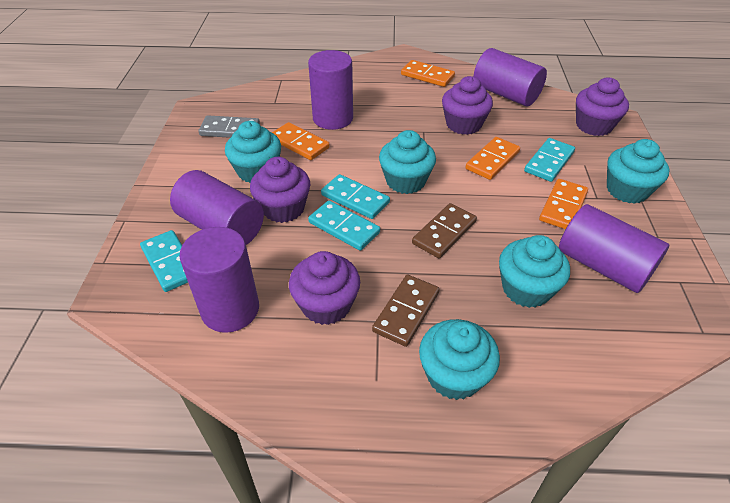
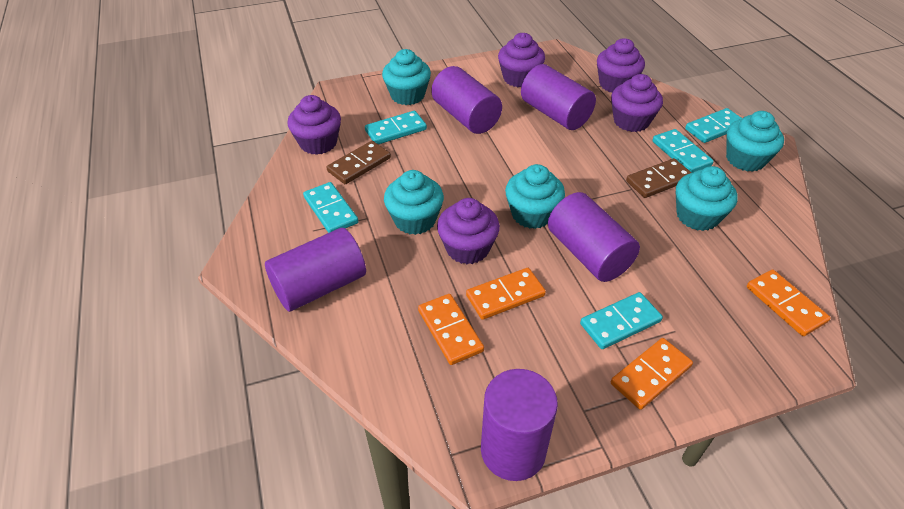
grey domino: [199,115,260,138] = 1 -> none = 0
purple cupcake: [250,157,310,223] [289,251,360,325] [442,76,493,135] [576,77,629,136] = 4 -> [287,95,341,155] [437,198,500,264] [498,33,545,87] [597,38,645,93] [611,74,663,132] = 5
turquoise domino: [140,230,188,292] [308,200,380,251] [321,174,390,219] [524,138,575,182] = 4 -> [303,182,359,233] [365,111,427,144] [580,292,663,349] [652,129,714,173] [685,108,742,143] = 5

